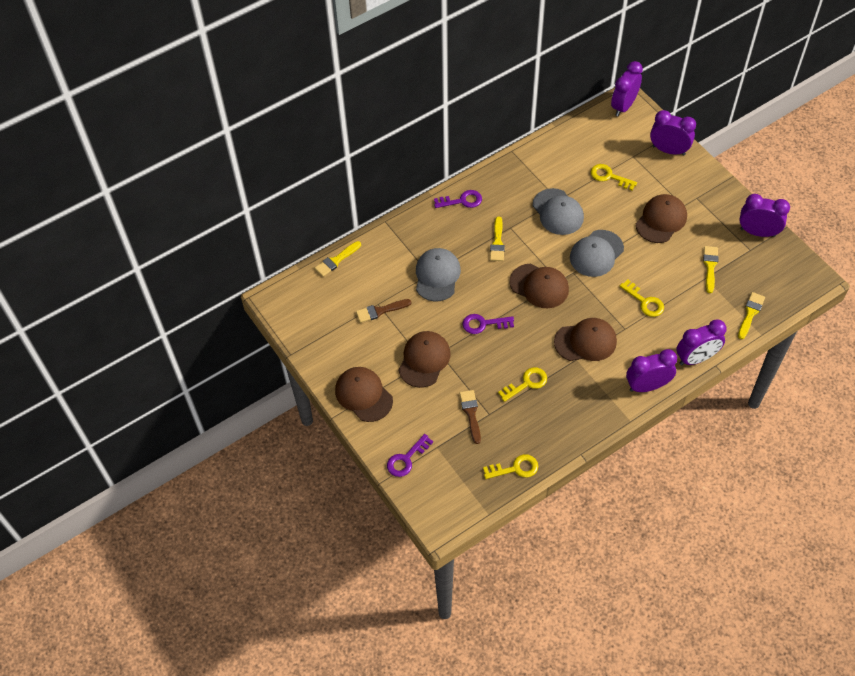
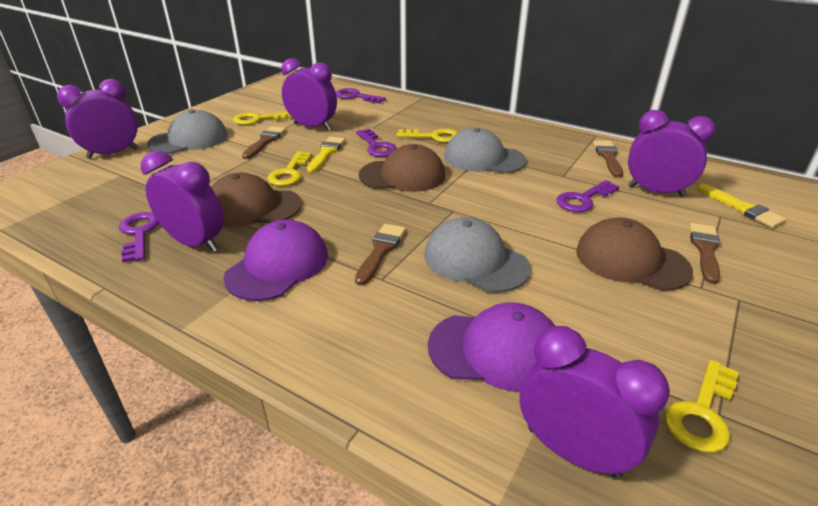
brown brush: [356,299,411,323] [459,390,481,444] = 2 -> [242,126,286,159] [355,224,406,285] [593,140,623,178] [690,223,720,284] = 4
brown cap: [335,367,393,422] [398,331,451,388] [509,264,569,308] [554,318,617,361] [636,194,687,243] = 5 -> [211,173,302,227] [359,144,445,192] [576,217,693,291] = 3
purple cap: none = 0 -> [223,220,328,301] [428,302,555,392] = 2
purple key: [387,434,433,477] [434,190,482,208] [463,314,514,334] = 3 -> [119,212,159,263] [336,88,386,103] [356,129,397,157] [556,180,619,212] = 4
yellow brush: [314,241,361,277] [490,217,505,261] [703,246,718,293] [738,292,765,339] = 4 -> [307,136,345,172] [697,184,786,228] = 2

